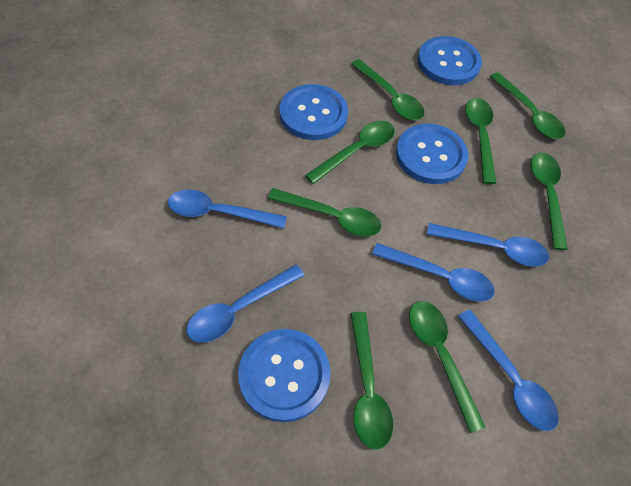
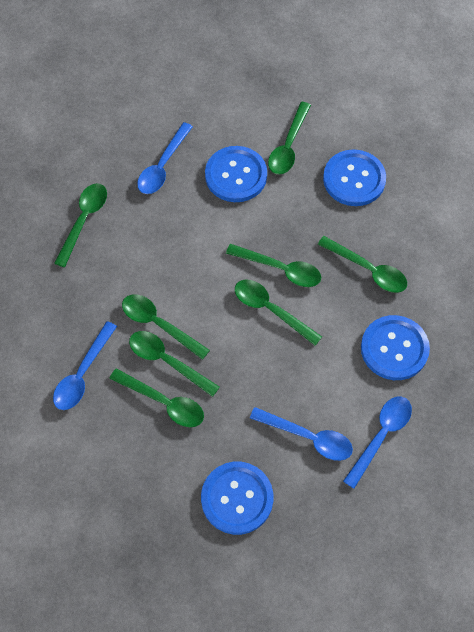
blue spoon: [168,190,287,228] [186,264,305,343] [372,243,494,302] [427,223,549,267] [458,309,559,431] = 5 -> [53,321,117,410] [137,122,193,194] [250,407,353,461] [343,397,412,489] = 4

